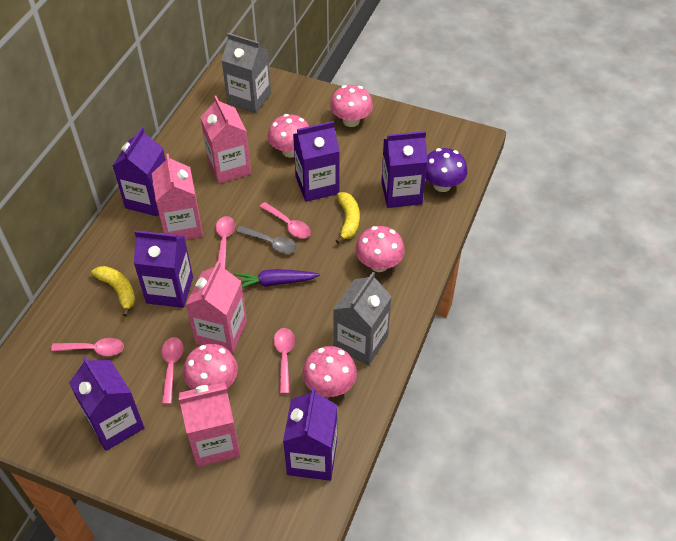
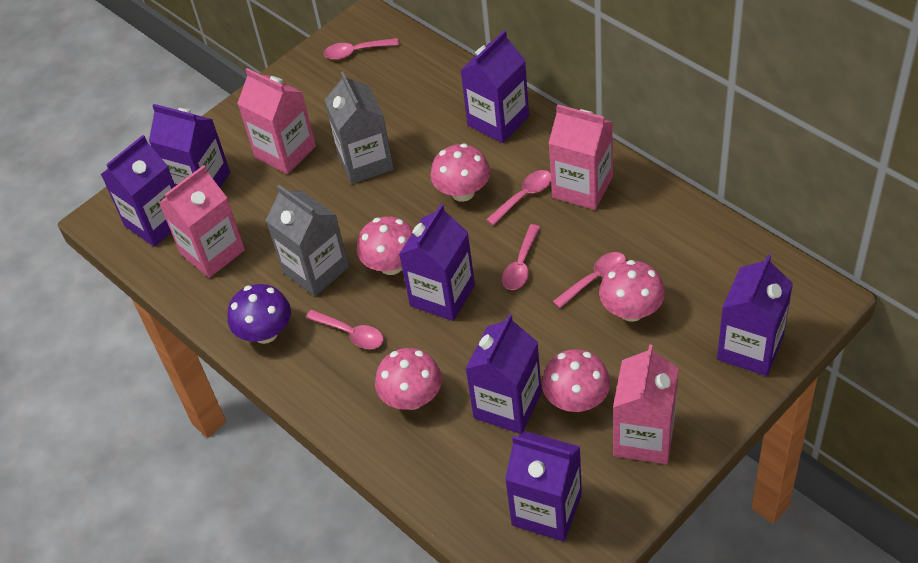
grey spoon: [236,226,297,254] = 1 -> none = 0
purple carrot: [234,269,320,288] = 1 -> none = 0
purple carton: [69,356,144,451] [113,127,166,216] [134,230,193,308] [283,388,337,481] [293,121,340,202] [381,131,428,208] = 6 -> [100,135,175,247] [149,104,230,188] [399,204,475,321] [460,30,529,143] [465,314,542,434] [505,431,582,542] [717,255,793,376] = 7
yellow banana: [91,266,135,317] [336,192,360,244] = 2 -> none = 0

